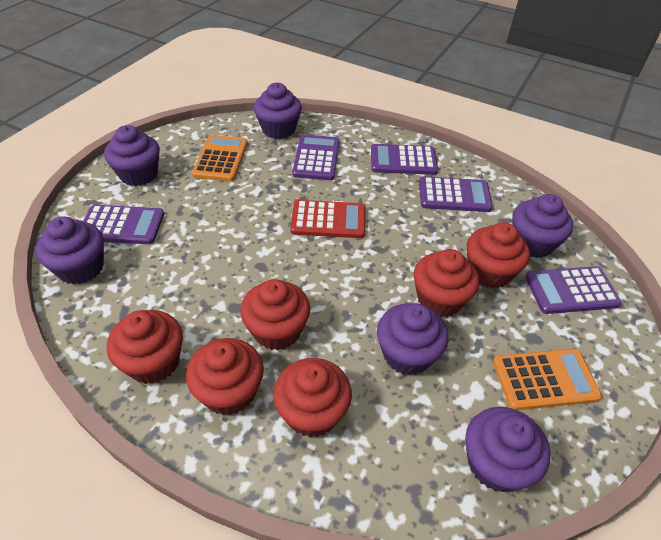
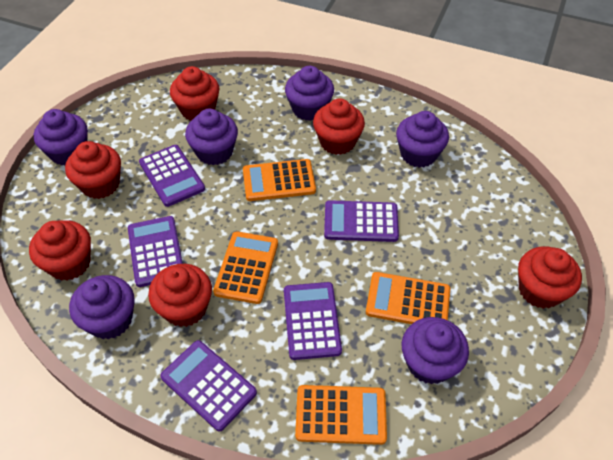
orange calculator: [192,135,248,181] [493,349,602,410] = 2 -> [213,231,278,304] [243,159,316,201] [295,385,387,445] [366,272,450,324] = 4
red calculator: [290,200,365,238] = 1 -> none = 0

